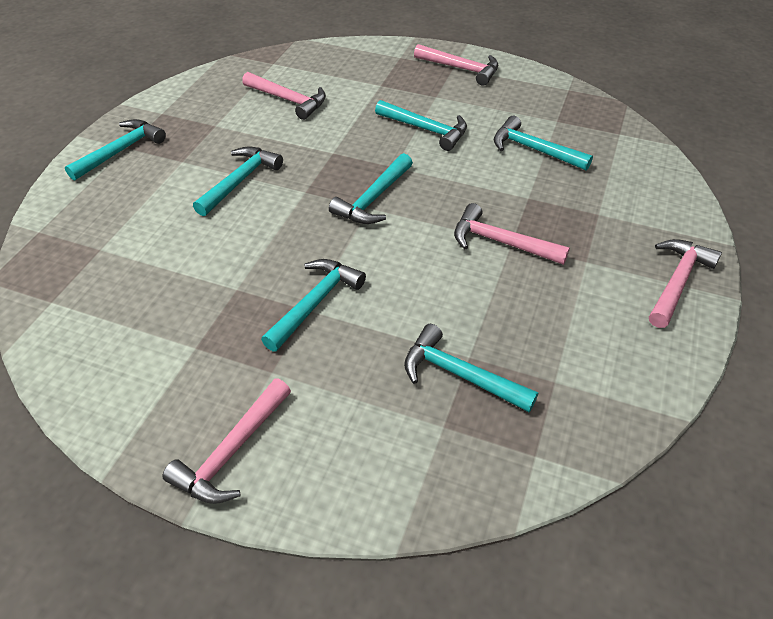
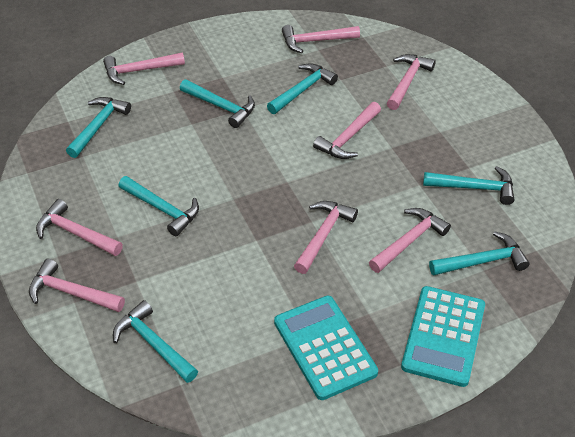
pink hammer: [162,379,291,504] [242,72,326,120] [414,44,498,85] [454,203,570,265] [649,239,722,328] = 5 -> [29,259,125,312] [36,199,123,256] [103,53,185,85] [282,25,360,53] [294,201,358,274] [313,102,381,159] [369,208,451,273] [387,54,436,110] = 8
turquoise calculator: none = 0 -> [274,296,378,400] [401,286,485,387] = 2

